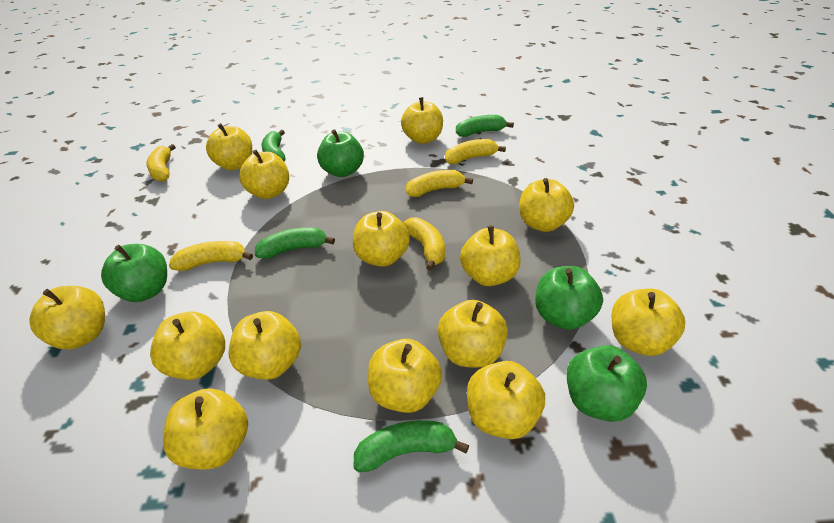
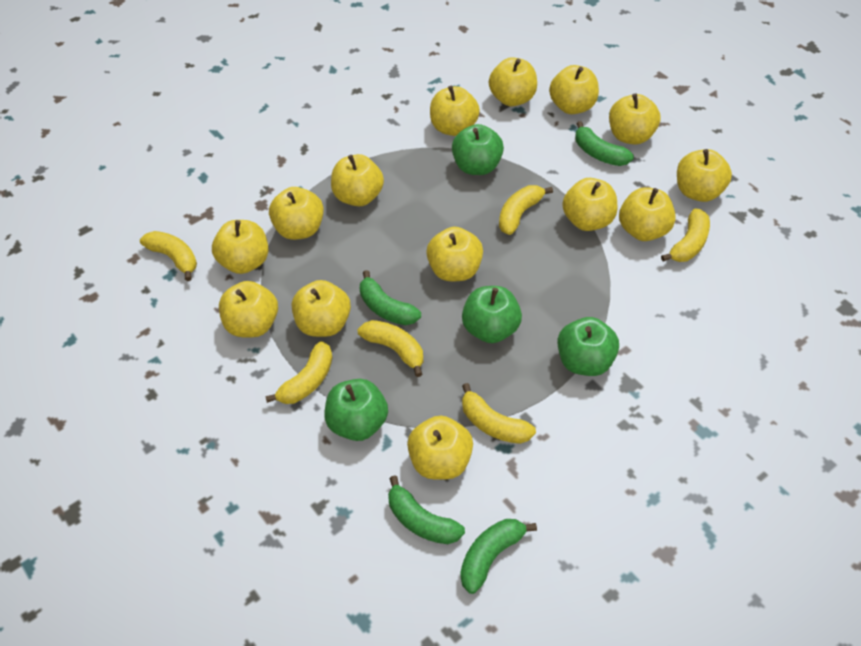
yellow banana: [146,144,175,181] [169,241,253,271] [403,217,445,271] [406,170,473,197] [445,139,506,164] = 5 -> [140,231,197,281] [265,341,333,404] [358,320,423,377] [462,383,536,444] [499,185,553,235] [661,208,710,262] = 6

